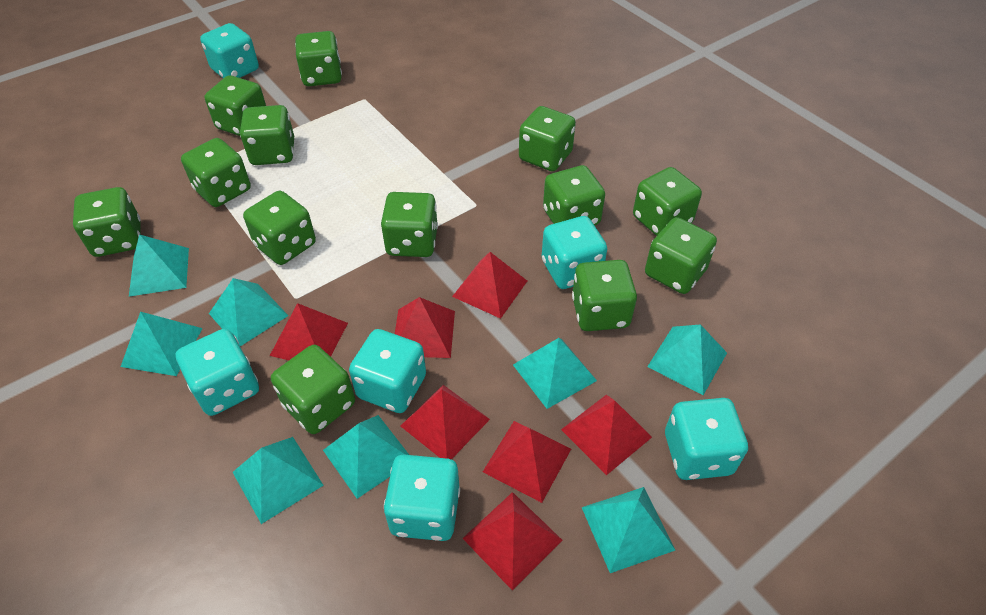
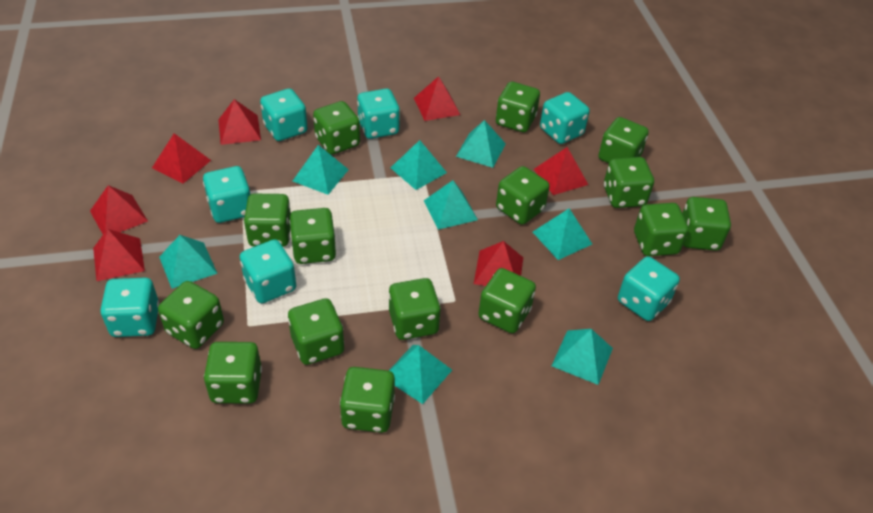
green dice: [73,187,141,257] [181,138,251,207] [205,75,266,136] [240,105,294,165] [243,191,316,265] [271,345,355,434] [295,31,342,86] [381,192,438,257] [519,106,576,171] [543,165,605,226] [572,260,637,331] [633,167,702,236] [645,217,717,294] = 13 -> [158,281,224,349] [204,342,262,403] [244,194,291,247] [288,298,344,365] [289,208,336,264] [313,101,360,155] [340,367,395,433] [389,278,441,340] [478,268,536,333] [496,82,540,132] [496,166,550,225] [598,117,649,163] [604,157,654,208] [634,203,689,256] [682,197,731,251] = 15
turquoise dice: [176,329,259,416] [200,23,259,78] [349,329,426,413] [384,454,460,541] [542,216,607,289] [665,398,748,480] = 6 -> [101,278,159,337] [203,166,251,223] [240,239,296,303] [260,88,307,141] [357,89,400,139] [540,92,590,144] [618,256,680,321] = 7

